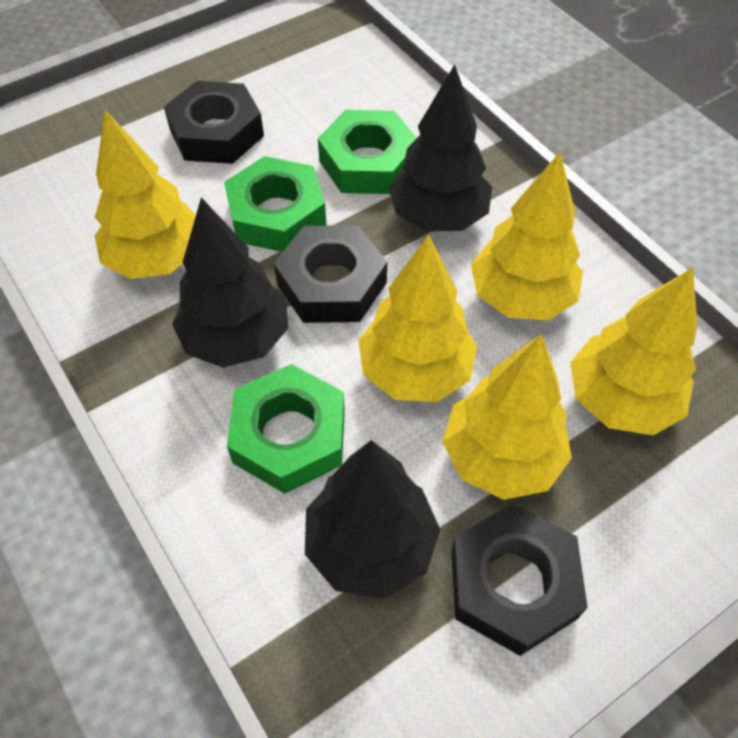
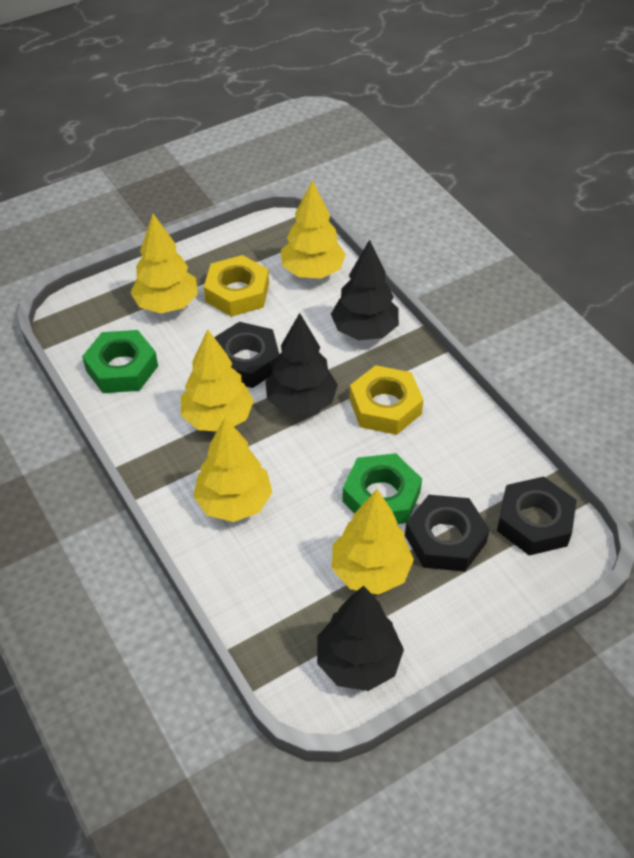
green nut: [224,156,326,252] [227,364,345,494] [318,110,417,194] = 3 -> [82,330,158,393] [342,453,422,524] = 2
yellow nut: none = 0 -> [204,255,269,317] [349,365,423,435] = 2

